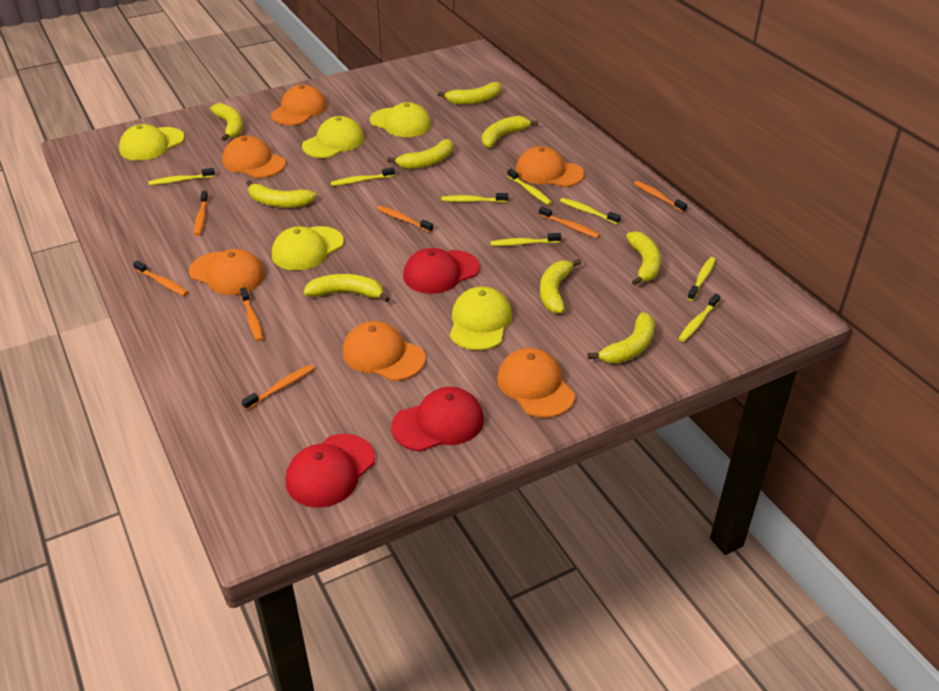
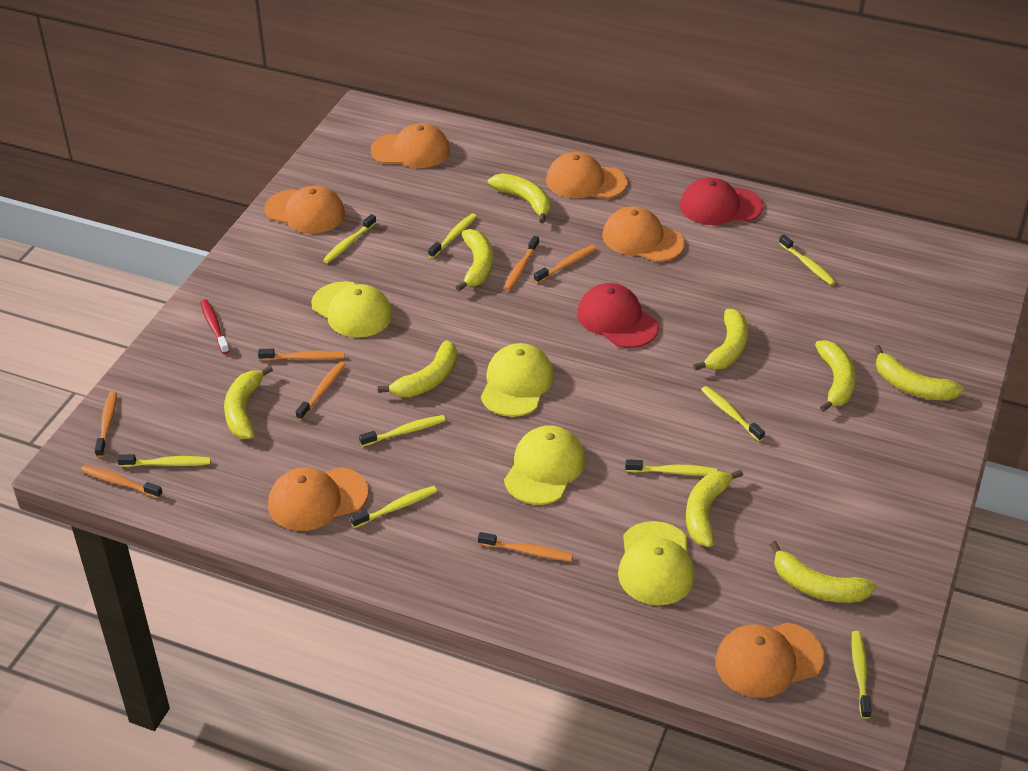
red cap: [285,434,375,508] [391,387,484,451] [403,248,480,294] = 3 -> [577,283,659,348] [680,177,763,225] = 2
red toothbrush: none = 0 -> [200,299,229,354] = 1
yellow cap: [119,124,185,161] [272,226,344,271] [302,116,364,158] [370,102,431,137] [450,287,512,350] = 5 -> [311,281,393,338] [481,343,554,417] [504,425,585,505] [618,521,695,605] = 4
yellow toothbrush: [148,168,215,185] [331,167,395,186] [441,193,508,203] [490,233,561,246] [507,169,552,205] [560,198,621,225] [678,293,720,342] [687,257,716,301] = 8 -> [117,454,211,467] [323,214,377,263] [351,486,437,528] [359,415,446,447] [428,213,477,258] [625,459,717,476] [701,386,765,441] [779,234,836,285] [851,631,872,719] = 9

